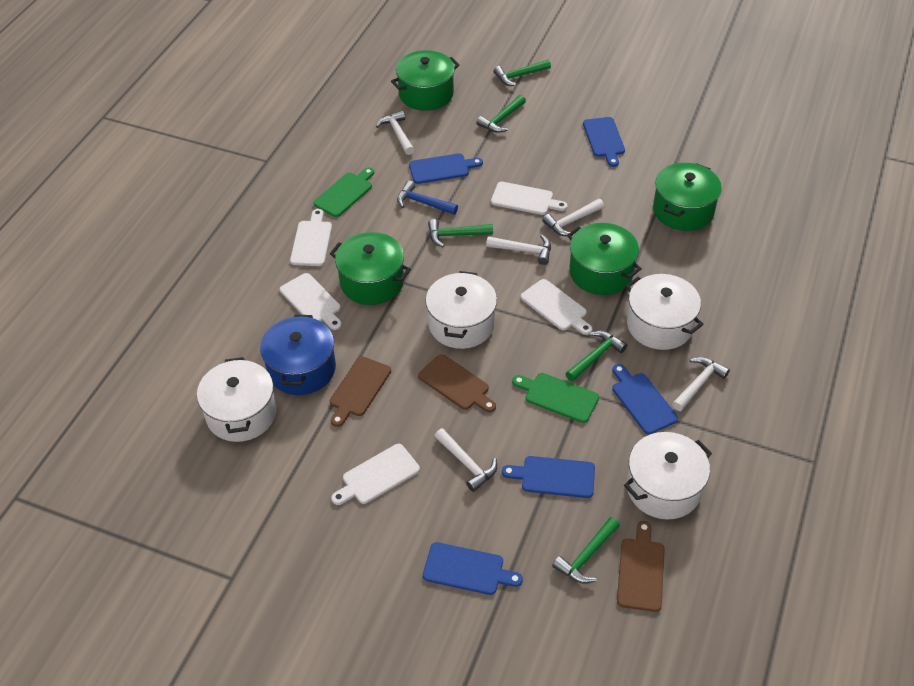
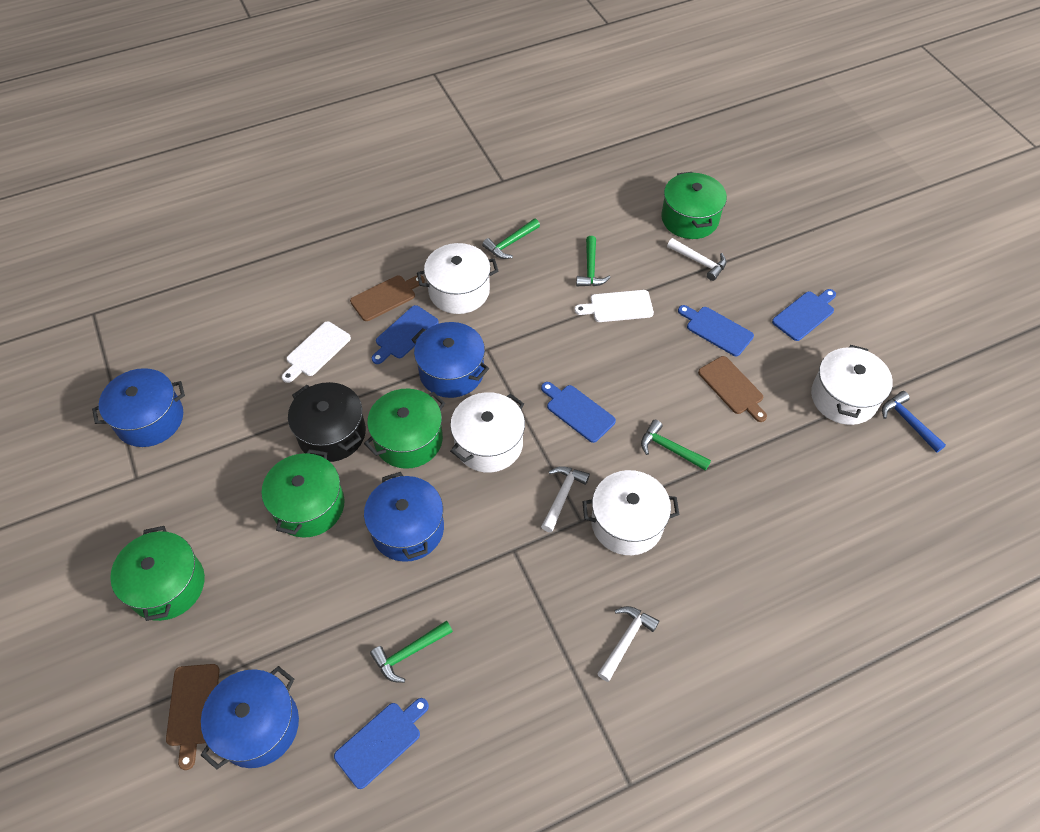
black pot: none = 0 -> [288,382,366,462] = 1
blue pot: [260,315,336,395] = 1 -> [92,368,185,447] [201,666,299,770] [364,472,444,562] [411,322,489,398] = 4
green cutting board: [313,167,374,217] [512,373,599,423] = 2 -> none = 0
green hammer: [428,219,493,247] [477,95,526,133] [494,59,551,86] [552,517,620,583] [566,331,627,382] = 5 -> [370,620,453,683] [482,219,540,259] [576,236,611,286] [641,420,711,471] = 4
white cutting board: [280,273,342,330] [290,209,332,266] [331,444,420,505] [491,182,568,215] [521,279,592,335] = 5 -> [282,321,351,383] [574,290,654,322] = 2
white hammer: [376,110,414,155] [434,428,497,492] [486,235,551,265] [542,199,604,236] [672,357,730,411] = 5 -> [541,466,590,532] [597,606,659,682] [667,238,726,281] = 3

